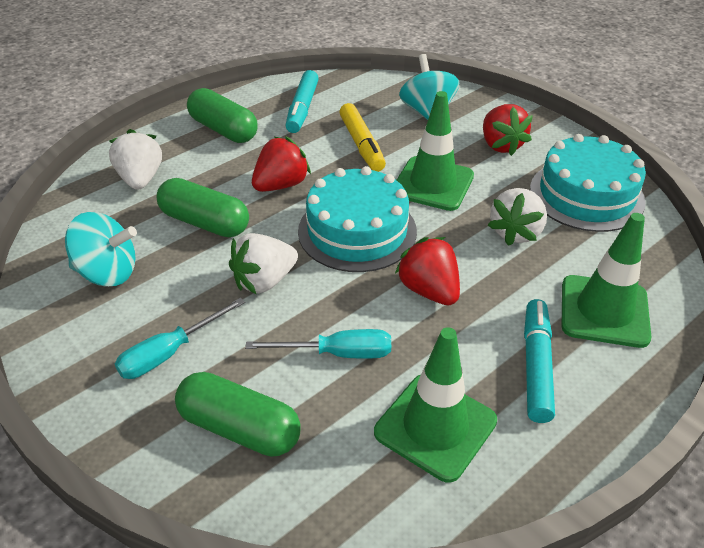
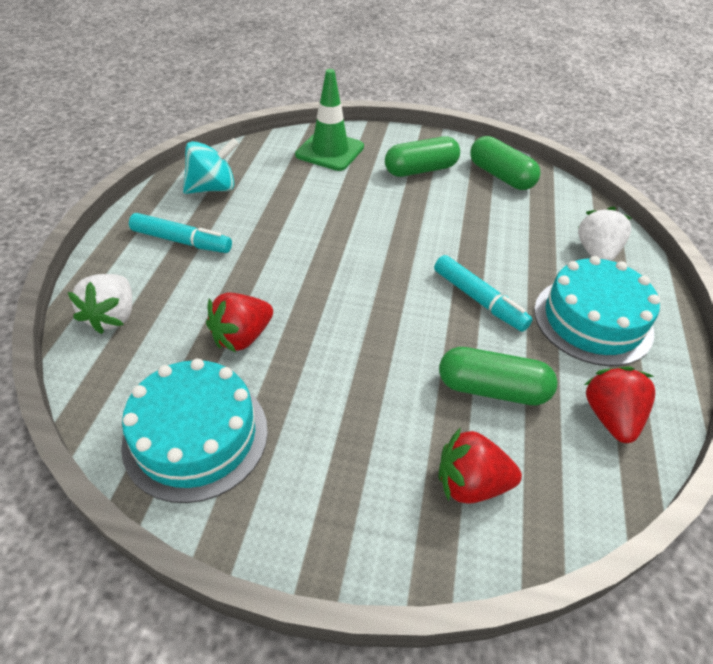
green traffic cone: [374,327,497,483] [397,91,474,211] [562,213,651,348] = 3 -> [295,69,364,171] = 1
turquoise screwdriver: [115,298,245,379] [245,329,391,359] = 2 -> none = 0
turquoise spinning top: [65,212,137,286] [399,54,459,120] = 2 -> [183,138,239,194] = 1
white strawberry: [109,129,162,190] [229,233,298,294] [488,188,547,246] = 3 -> [68,274,132,334] [578,207,631,261] = 2
yellow marker: [339,103,386,172] = 1 -> none = 0

